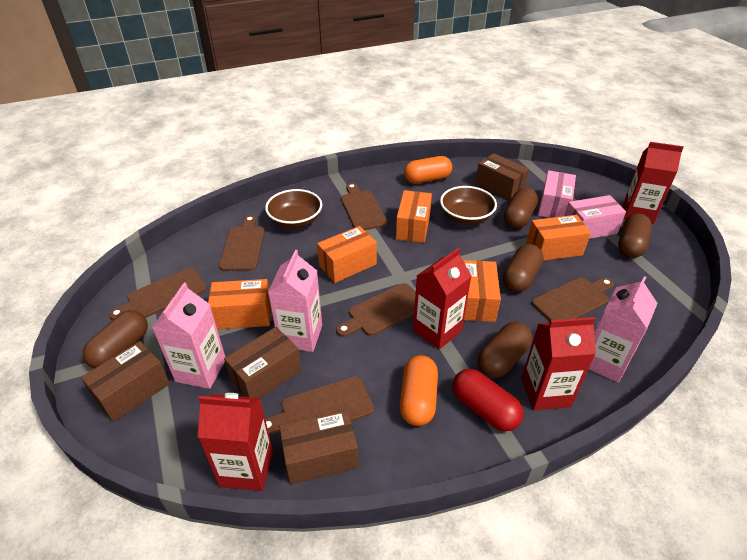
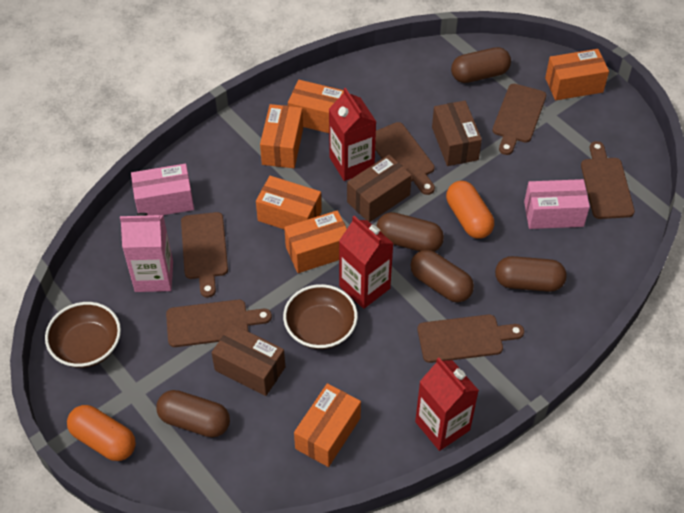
brown box: [81,341,170,422] [224,327,301,398] [279,410,359,485] [475,153,529,201] = 4 -> [211,324,285,396] [347,155,412,222] [432,101,482,166] = 3
orange box: [208,279,271,329] [317,226,377,283] [396,190,432,243] [463,260,501,322] [526,215,591,261] = 5 -> [256,176,322,229] [260,104,303,168] [284,210,347,273] [288,80,344,133] [294,383,361,467] [545,49,609,101] = 6
pink carton: [152,283,225,389] [268,250,322,352] [589,276,658,383] = 3 -> [120,213,173,292] = 1
red capsule: [452,369,524,431] = 1 -> none = 0
red carton: [198,393,273,491] [413,248,472,350] [522,317,596,410] [623,142,684,224] = 4 -> [329,88,376,181] [339,216,394,309] [415,357,479,451] = 3

